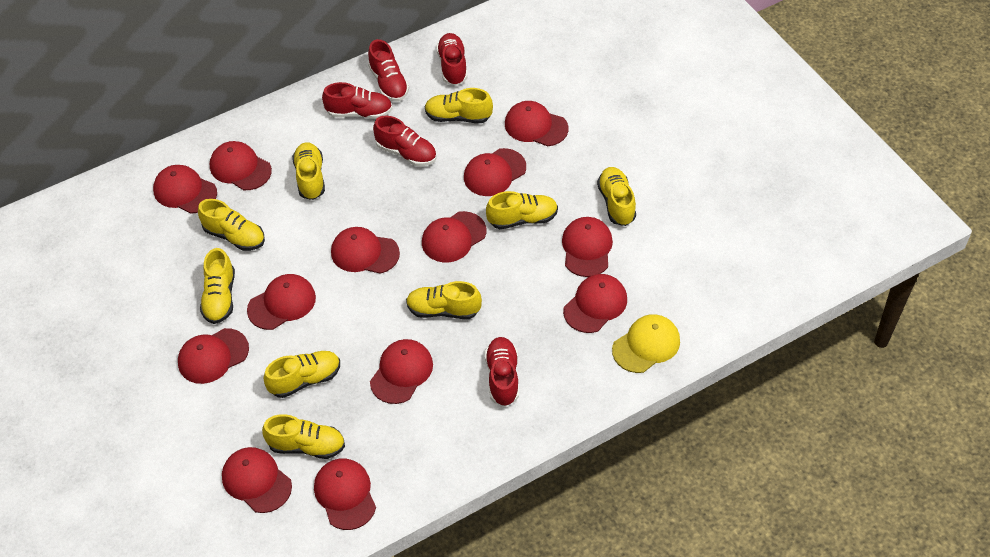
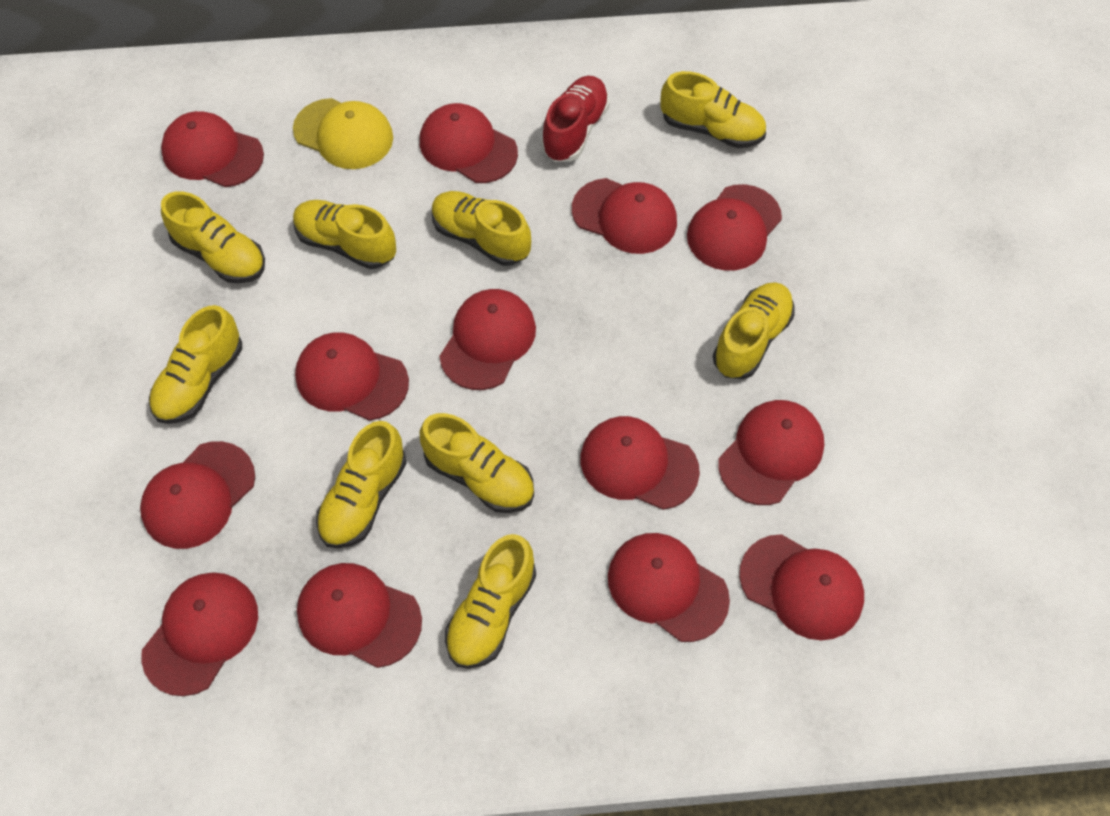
red shoe: [322,82,392,119] [368,39,409,102] [373,116,437,166] [436,33,467,86] [485,337,519,407] = 5 -> [541,76,610,162] = 1

